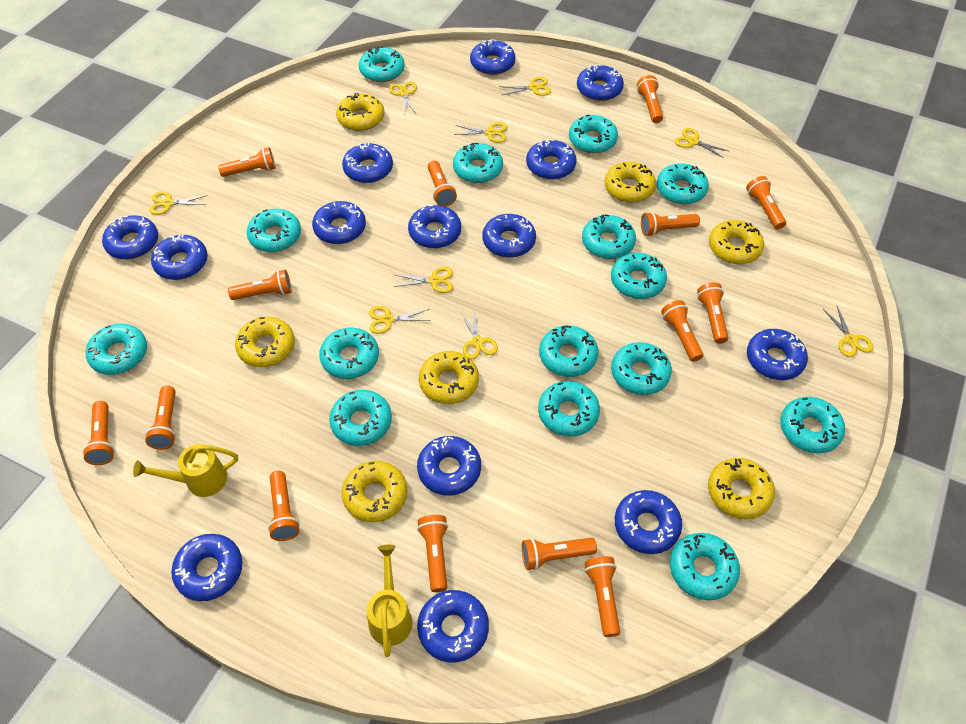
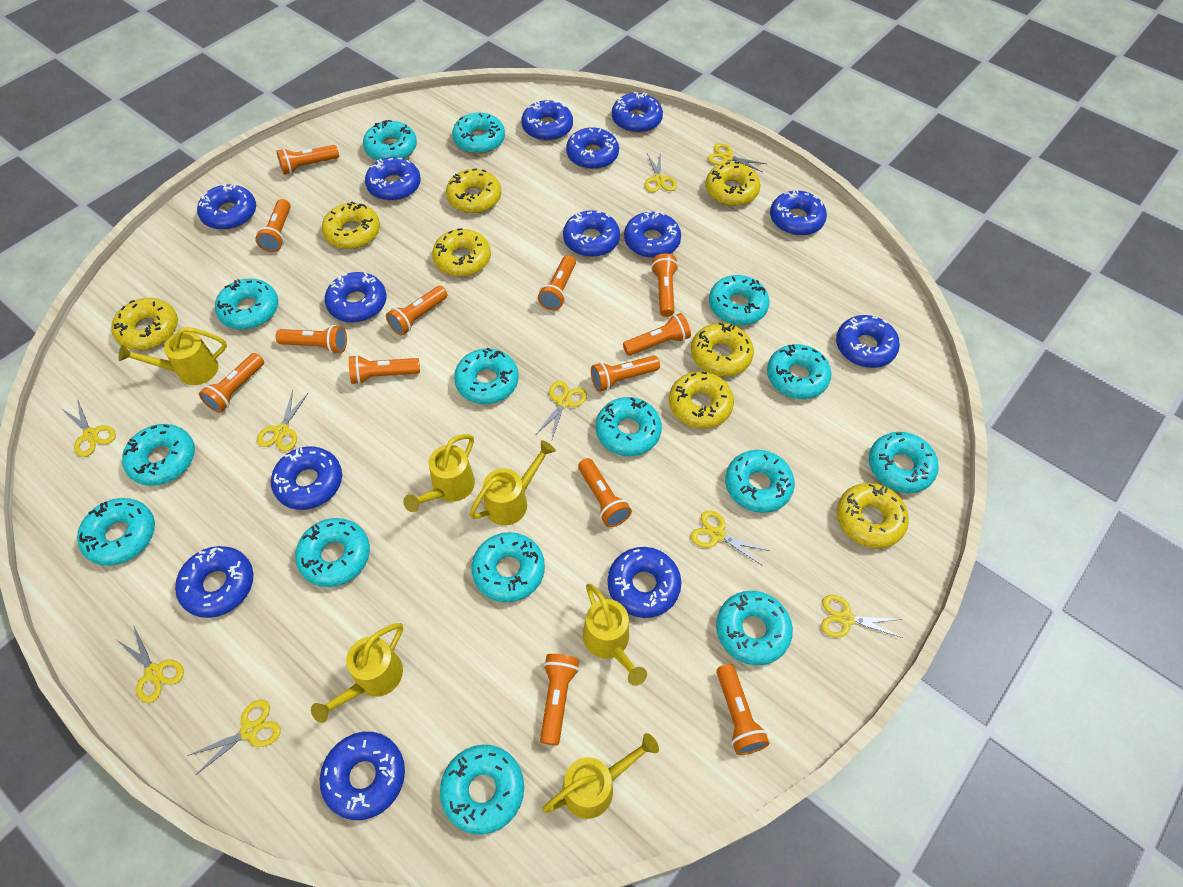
orange flashlight: [83,401,115,465] [145,385,176,450] [218,147,276,177] [228,270,292,300] [268,471,300,541] [417,515,448,592] [428,161,457,207] [522,537,597,570] [585,556,620,637] [637,75,663,123] [641,212,700,236] [661,300,703,362] [697,282,729,344] [746,176,786,229] = 14 -> [199,353,264,413] [255,199,291,252] [276,145,339,175] [276,325,347,354] [349,355,420,384] [386,286,447,336] [538,255,576,310] [540,654,579,745] [578,458,632,527] [591,356,660,392] [623,313,691,356] [651,253,678,317] [716,664,769,755] = 13
yellow donut: [235,317,295,367] [336,93,385,131] [342,461,408,522] [419,351,479,404] [605,162,656,203] [708,458,775,519] [709,220,764,264] = 7 -> [111,298,178,350] [322,202,380,249] [432,228,491,277] [446,169,501,213] [669,371,734,429] [691,322,754,377] [705,162,760,206] [837,483,909,548] = 8
yellow watering can: [133,444,238,497] [366,545,412,657] = 2 -> [119,327,227,385] [311,623,403,723] [403,434,475,512] [469,440,556,525] [542,733,659,819] [583,584,647,686] = 6

